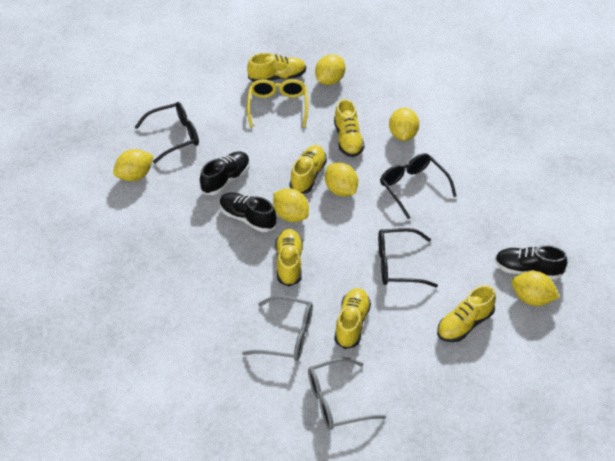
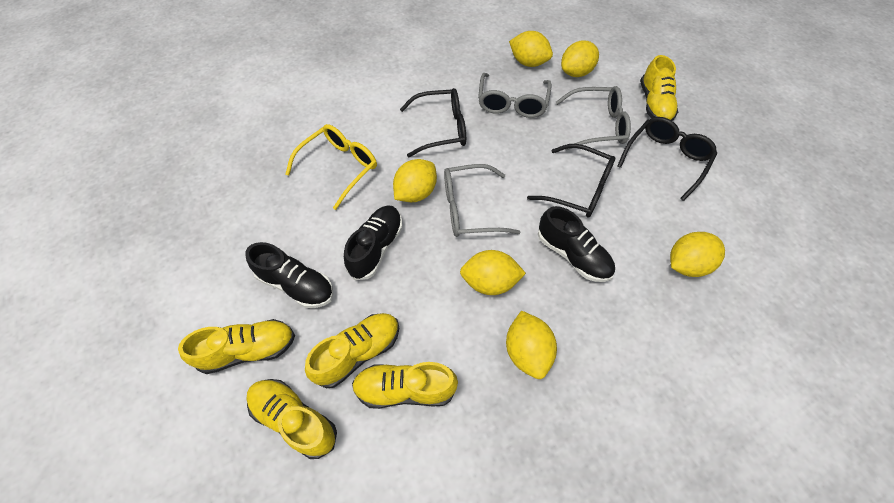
grey glasses: [242,295,313,361] [308,357,386,430] = 2 -> [444,164,520,237] [478,73,552,118] [556,86,631,150] = 3
yellow shoe: [247,53,306,82] [275,229,303,287] [289,145,327,194] [334,99,364,157] [334,288,371,349] [437,285,496,342] = 6 -> [178,319,295,374] [246,379,337,459] [305,313,399,388] [352,362,458,409] [640,55,678,121] = 5

